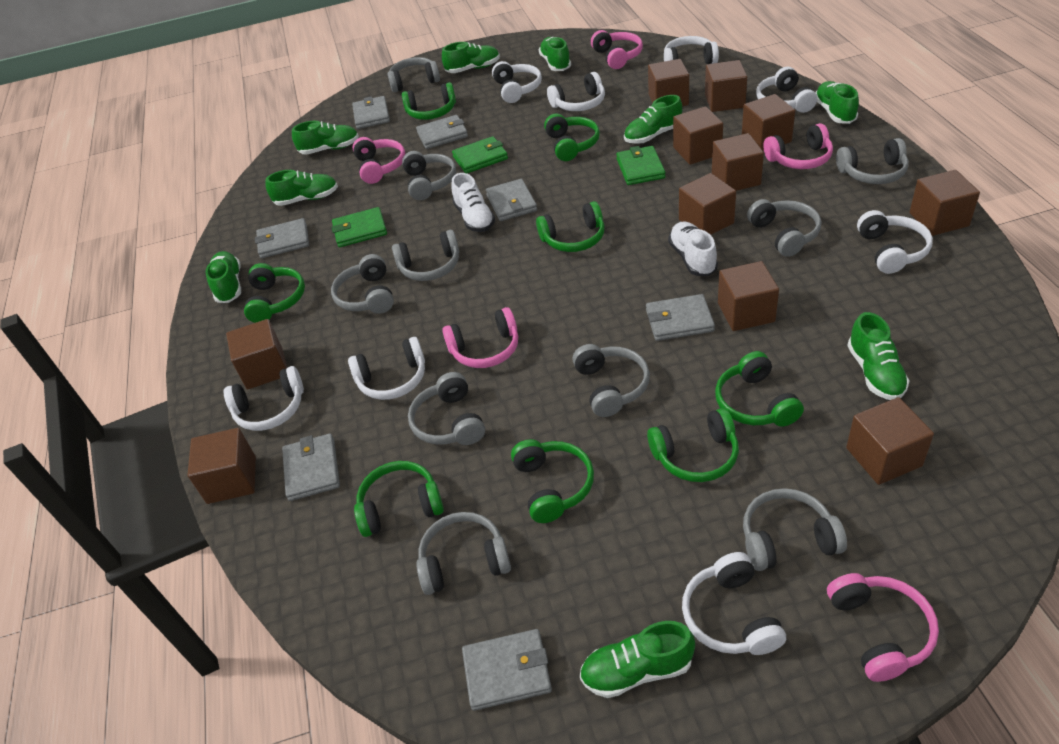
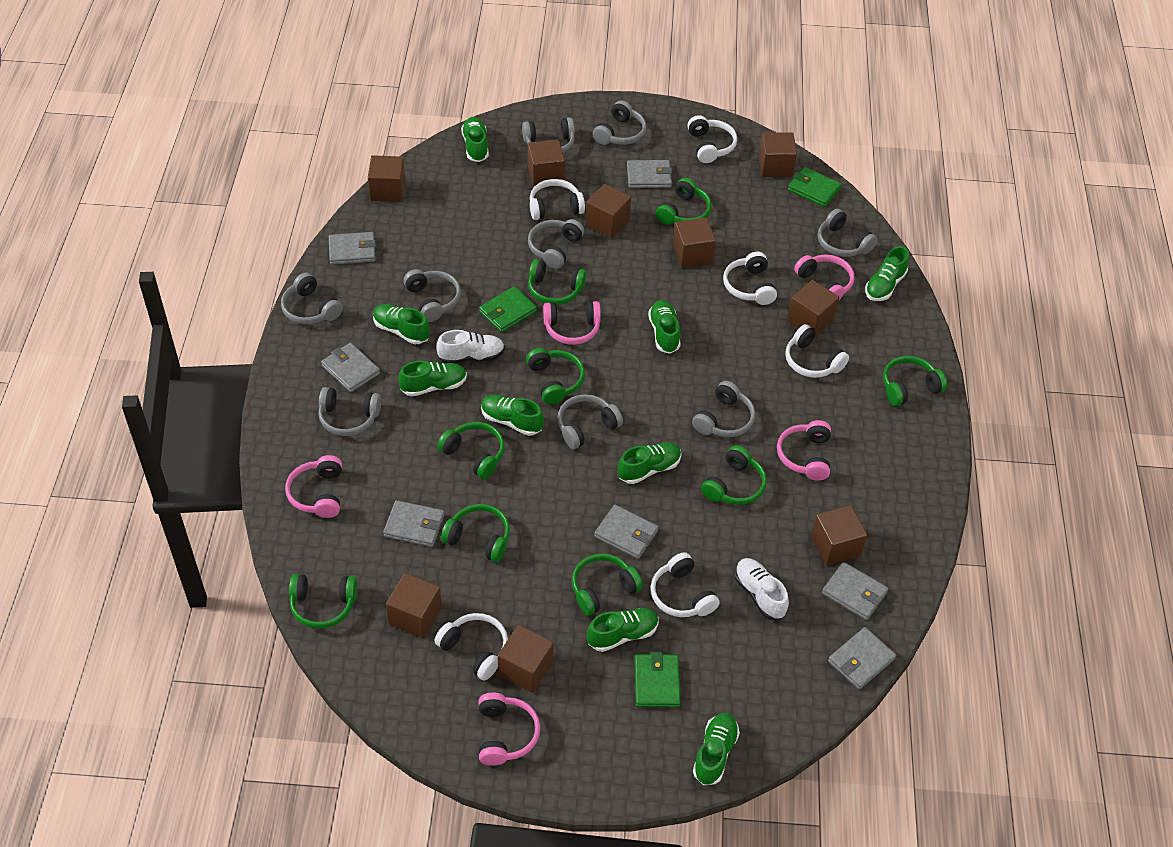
brown cube: [187,428,256,504] [226,319,287,389] [648,59,689,106] [673,106,723,165] [679,173,736,235] [705,60,747,112] [712,133,764,191] [718,261,779,331] [742,94,795,151] [846,397,934,485] [909,170,980,236] = 11 -> [368,155,406,202] [386,573,442,638] [497,625,554,693] [528,139,565,187] [585,184,631,238] [673,217,716,268] [759,132,797,177] [787,280,839,337] [811,505,867,566] = 9
green headphones: [244,263,305,323] [354,461,444,537] [402,82,456,120] [511,439,594,523] [536,201,605,252] [544,113,600,161] [647,408,739,482] [715,351,804,427] = 8 -> [289,574,357,629] [437,422,505,479] [441,504,510,562] [526,348,585,404] [528,259,587,305] [572,553,643,616] [656,178,712,225] [701,445,767,505] [883,356,947,406] = 9
grey headphones: [331,254,394,314] [388,57,440,92] [392,230,459,281] [402,151,456,200] [408,372,485,445] [416,512,511,595] [573,344,650,417] [743,488,847,571] [747,199,821,257] [836,138,908,184] = 10 -> [281,273,343,324] [318,387,381,436] [403,269,461,322] [522,117,575,153] [528,219,585,269] [557,394,623,449] [593,100,646,145] [692,381,755,437] [818,209,877,257] = 9
white headphones: [224,366,304,431] [348,337,425,400] [492,61,542,103] [547,72,605,111] [664,36,719,64] [682,552,786,655] [756,67,817,113] [857,210,933,274] = 8 -> [435,613,508,681] [530,179,585,220] [650,552,720,617] [687,115,737,163] [723,252,777,305] [785,324,849,378] = 6

